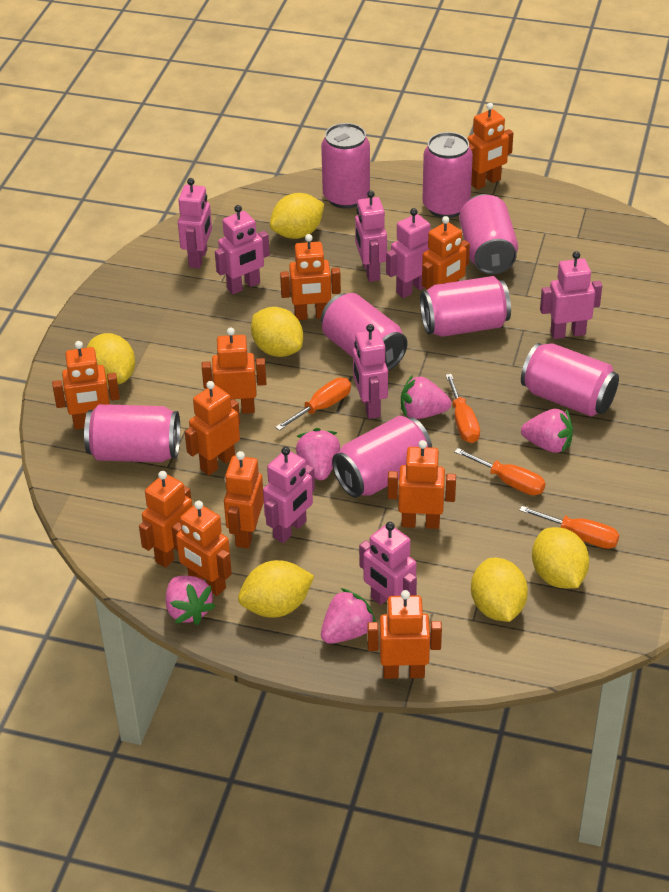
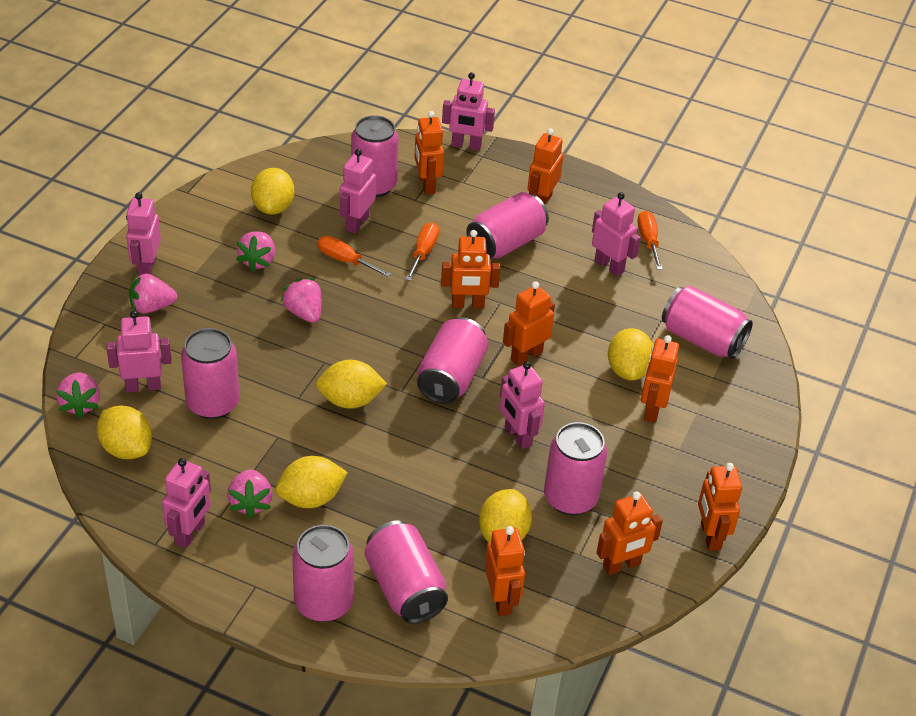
orange robot: [52,341,120,430] [139,471,192,568] [172,501,232,596] [185,381,240,475] [202,327,267,414] [224,451,264,548] [280,234,341,320] [367,590,442,679] [388,440,456,529] [422,216,470,289] [468,103,513,190] = 11 -> [414,111,444,194] [441,230,500,309] [485,526,525,616] [503,281,555,366] [527,128,563,204] [596,492,663,575] [641,335,679,423] [698,463,742,551] = 8
orange screwdriver: [275,378,351,431] [446,374,480,443] [454,448,545,495] [519,506,619,549] = 4 -> [318,236,391,277] [405,222,439,281] [637,211,663,270] = 3
pink robot: [178,178,212,268] [215,205,270,294] [263,447,315,543] [353,324,388,419] [355,190,387,282] [359,522,417,605] [386,208,430,298] [540,251,602,339] = 8 -> [106,311,172,392] [126,192,161,276] [162,458,211,549] [340,149,376,234] [442,72,495,151] [500,361,545,449] [592,192,641,276] = 7

